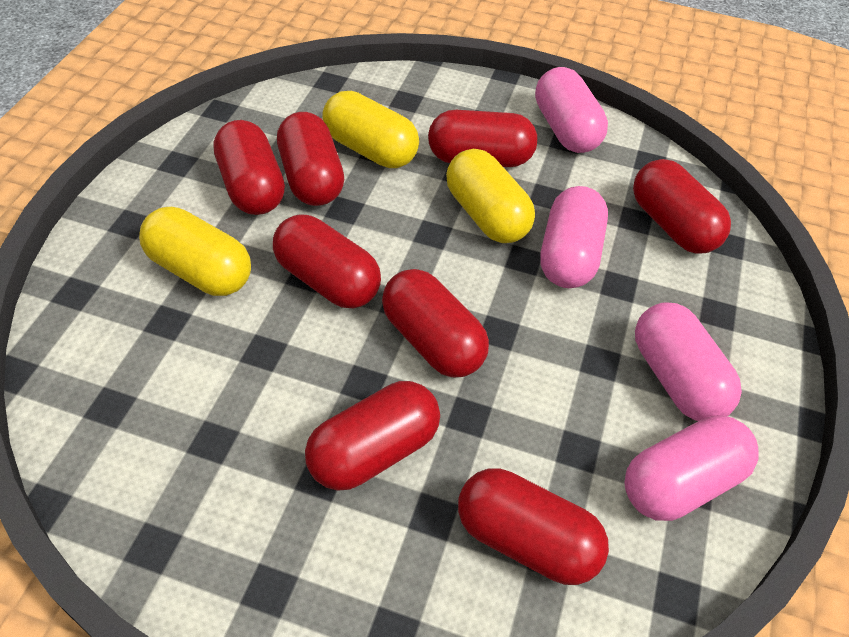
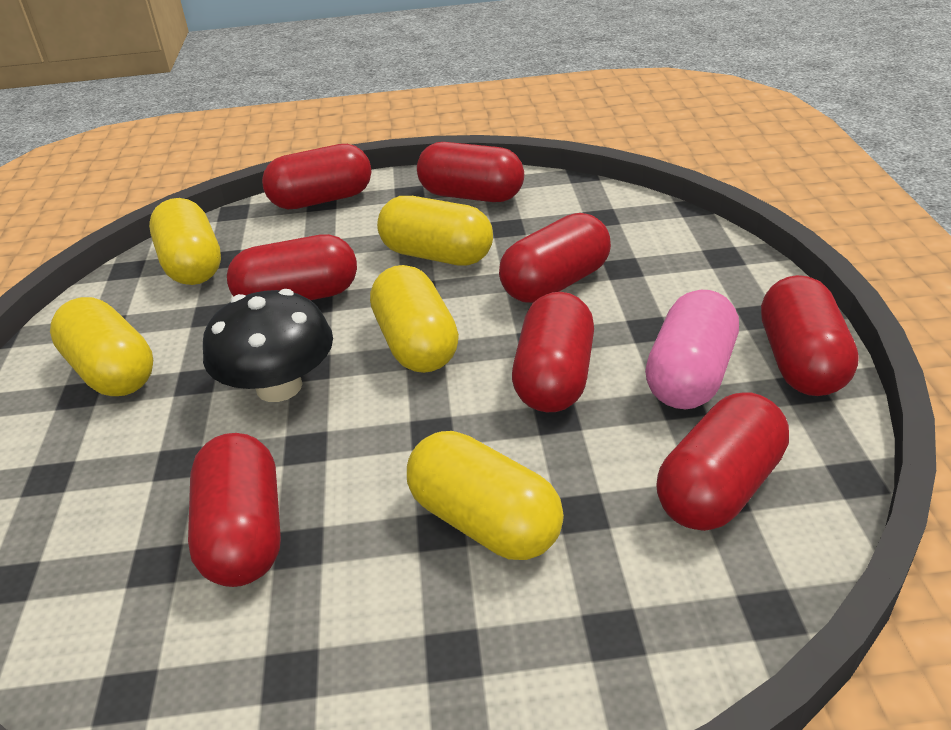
black mushroom: none = 0 -> [203,289,333,402] = 1
pink capsule: [535,67,608,153] [540,186,608,288] [625,415,759,521] [635,302,742,421] = 4 -> [645,290,739,409] = 1
yellow capsule: [139,207,251,296] [322,91,419,168] [446,149,535,243] = 3 -> [50,297,153,396] [149,198,221,285] [370,265,459,373] [377,196,493,266] [407,431,564,560] = 5

